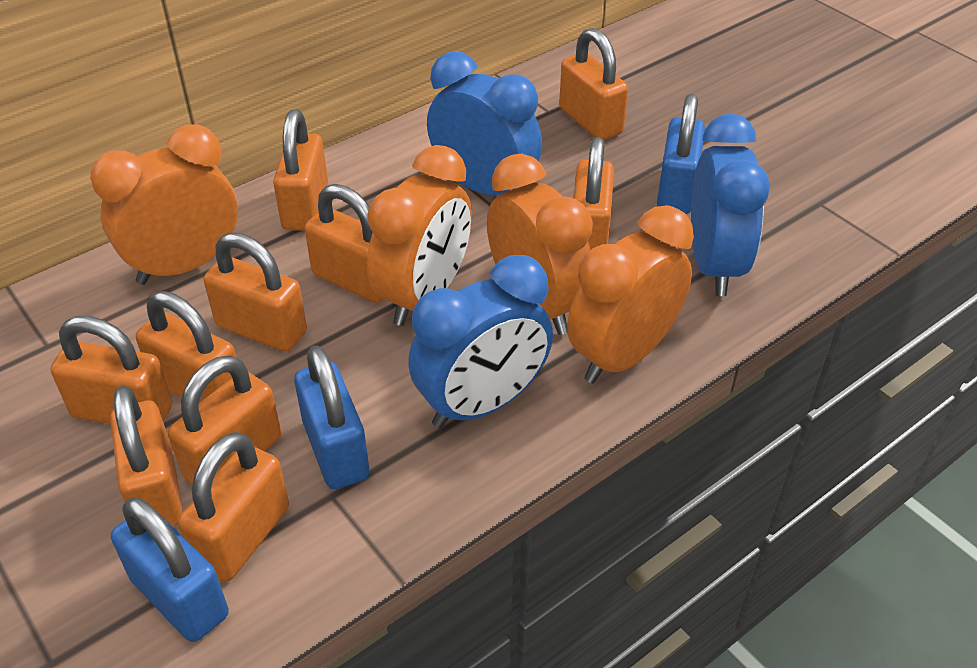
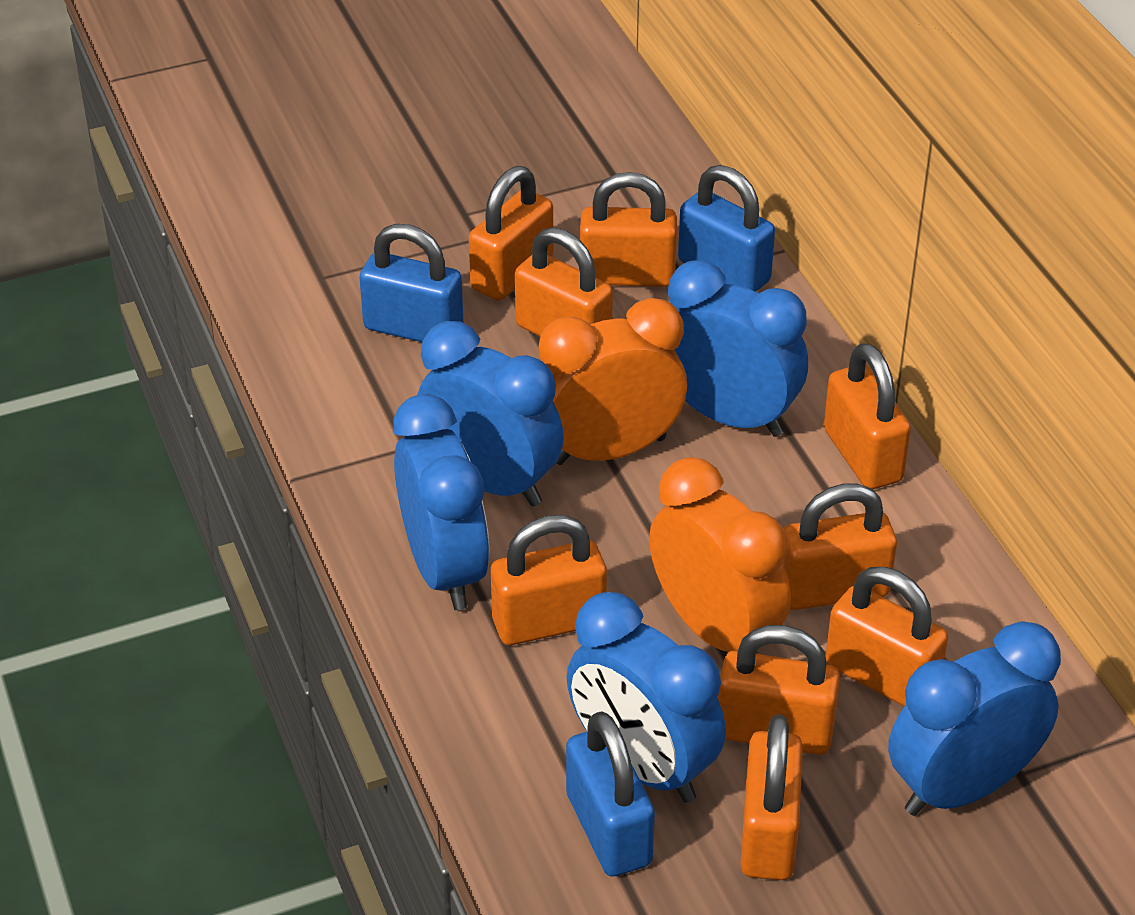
blue clock: [408,255,553,428] [427,51,542,195] [691,113,770,296] = 3 -> [393,394,490,610] [417,321,564,506] [567,592,726,803] [668,260,808,437] [888,621,1061,816] = 5
orange clock: [90,124,238,285] [367,145,472,326] [487,154,593,335] [567,205,694,383] = 4 -> [538,298,687,465] [649,457,791,654] = 2
orange padlock: [50,316,172,424] [110,385,183,526] [136,291,236,403] [168,355,281,484] [178,432,289,582] [204,233,307,352] [273,110,328,231] [305,184,383,303] [559,28,628,140] [573,137,614,250] = 10 -> [469,166,554,301] [491,515,607,645] [515,227,613,336] [580,172,677,287] [718,625,840,755] [740,714,803,880] [783,484,897,610] [824,343,911,489] [826,567,948,706] = 9

